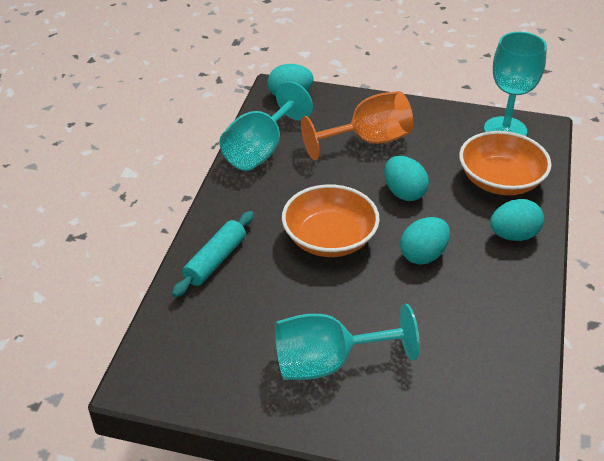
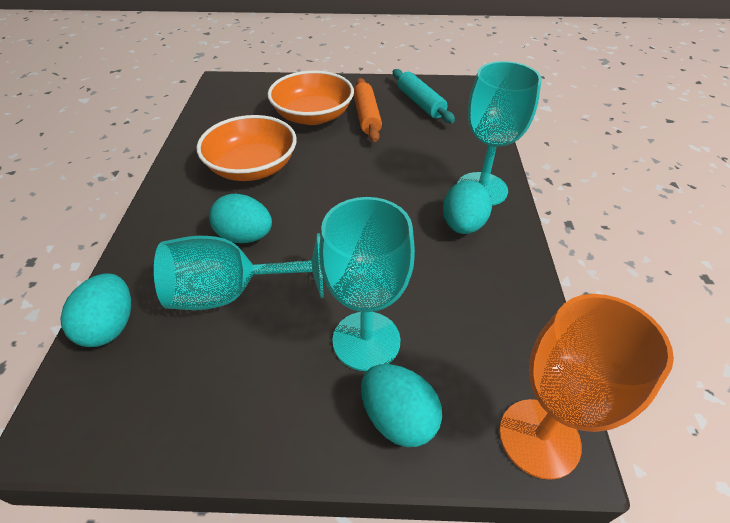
orange rolling pin: none = 0 -> [354,78,382,142] = 1

